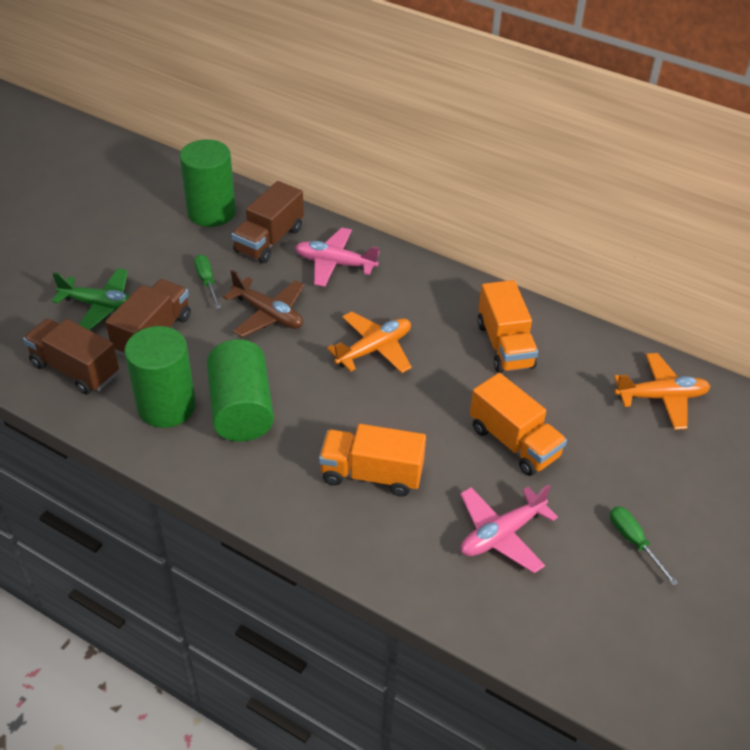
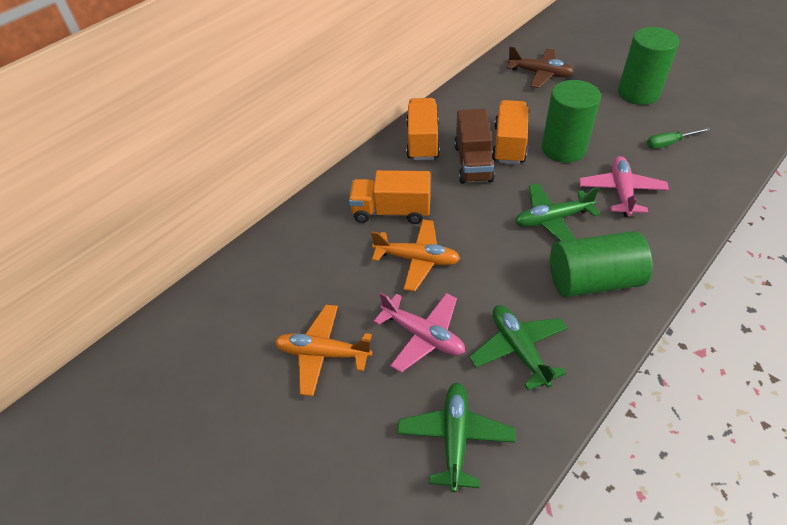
brown truck: [23,319,119,395] [105,279,191,356] [232,181,304,263] = 3 -> [454,109,495,184] = 1
green plane: [52,268,131,330] = 1 -> [397,382,515,492] [470,305,568,391] [515,183,600,241] = 3
green screwdriver: [194,255,221,309] [610,506,678,586] = 2 -> [647,127,711,149] = 1

